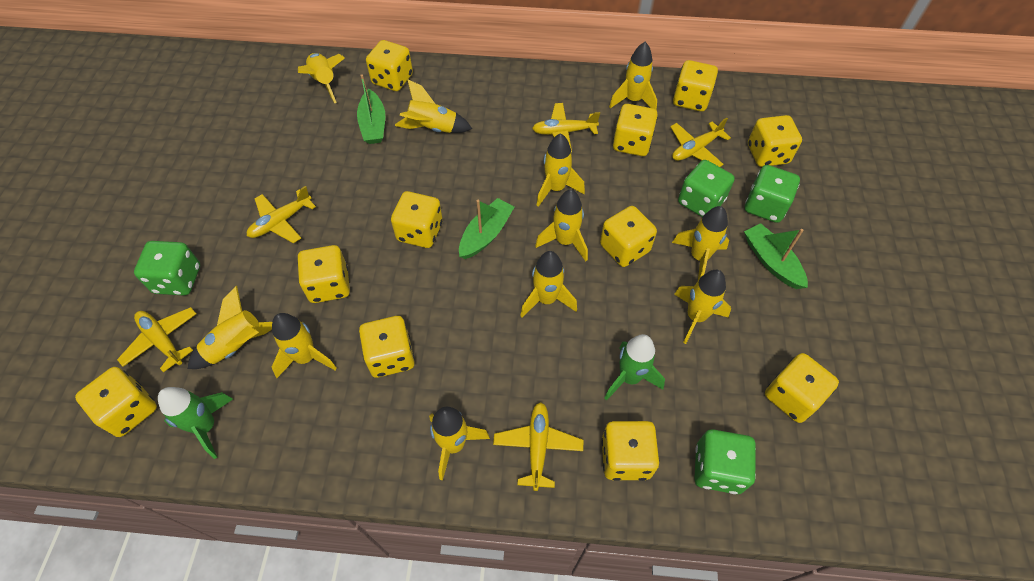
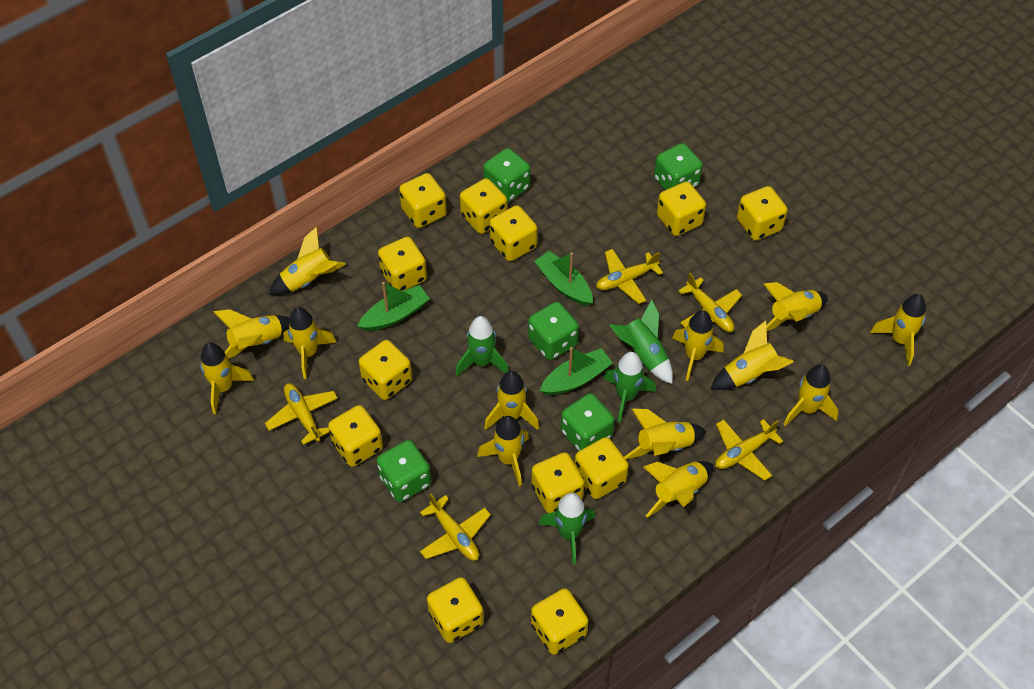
green dice: [134,241,200,296] [678,160,735,217] [694,429,756,494] [745,165,800,223] = 4 -> [377,440,431,502] [483,148,530,203] [528,302,579,360] [561,393,615,451] [654,143,703,190] = 5
green rocket: [158,387,233,459] [605,334,665,400] = 2 -> [455,316,509,376] [539,493,595,565] [604,352,656,423] [609,299,673,384] = 4
yellow dice: [75,367,157,437] [297,245,350,303] [359,316,415,378] [366,40,413,91] [391,191,443,248] [600,206,657,267] [601,421,659,481] [613,104,658,156] [673,60,718,112] [748,115,802,167] [765,353,839,423] = 11 -> [328,405,383,467] [359,340,412,400] [378,237,427,291] [399,173,447,228] [427,577,484,643] [460,178,507,234] [490,205,537,261] [531,452,584,513] [531,588,588,655] [574,437,629,499] [657,181,706,236] [737,186,788,240] = 12
yellow rocket: [188,286,272,369] [272,313,337,378] [298,53,345,103] [395,79,472,133] [429,407,490,481] [520,251,577,318] [535,189,588,261] [536,133,585,207] [609,42,657,110] [672,206,729,280] [674,270,731,344] = 11 -> [200,343,254,414] [214,309,290,359] [269,226,346,295] [283,307,337,379] [477,416,529,486] [484,371,539,430] [624,409,707,459] [643,461,713,518] [672,310,724,381] [711,320,794,390] [764,282,828,331] [783,364,838,426] [870,294,926,366] = 13

